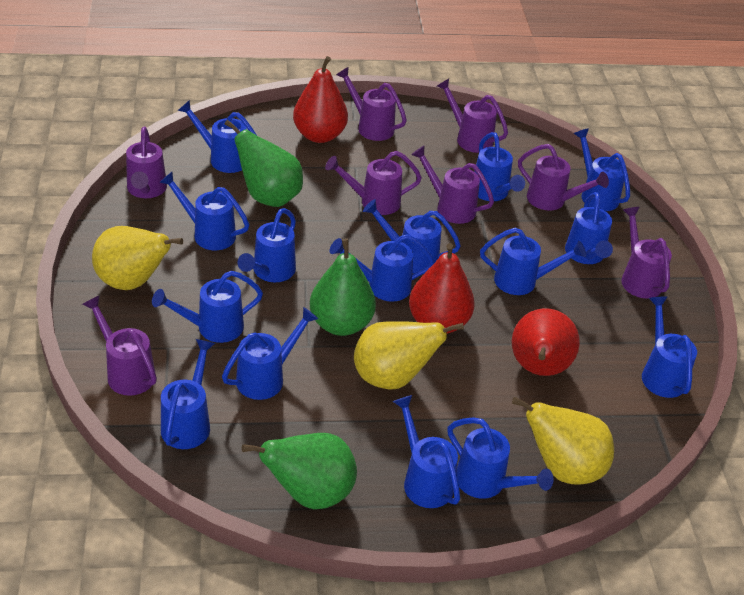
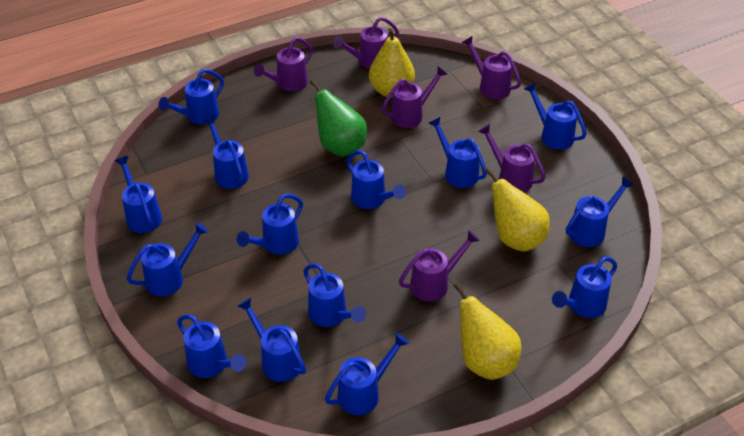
blue watering can: [152,271,263,343] [159,172,249,250] [161,339,215,449] [178,100,256,173] [222,307,318,400] [238,208,296,282] [330,234,434,302] [363,199,461,273] [393,395,460,508] [447,417,554,499] [474,132,525,201] [480,228,586,295] [565,192,613,264] [574,128,630,211] [642,296,697,398] = 15 -> [115,156,162,233] [127,222,209,296] [158,69,224,124] [177,314,246,378] [203,115,249,189] [237,194,303,255] [237,298,306,382] [303,263,366,327] [325,333,409,415] [346,150,406,209] [429,117,487,188] [524,82,587,150] [552,257,617,318] [566,176,634,247] = 14
green pear: [225,120,303,207] [242,433,357,509] [310,238,376,336] = 3 -> [309,79,367,157] = 1
purple watering can: [82,295,157,396] [126,127,167,198] [325,151,422,215] [336,67,407,141] [411,146,494,224] [437,78,508,153] [518,144,609,211] [621,207,672,299] = 8 -> [254,37,313,91] [333,17,399,69] [381,66,447,128] [399,230,480,301] [462,36,521,99] [478,124,546,192] = 6
red pear: [293,56,348,143] [409,243,475,334] [512,308,580,376] = 3 -> none = 0

